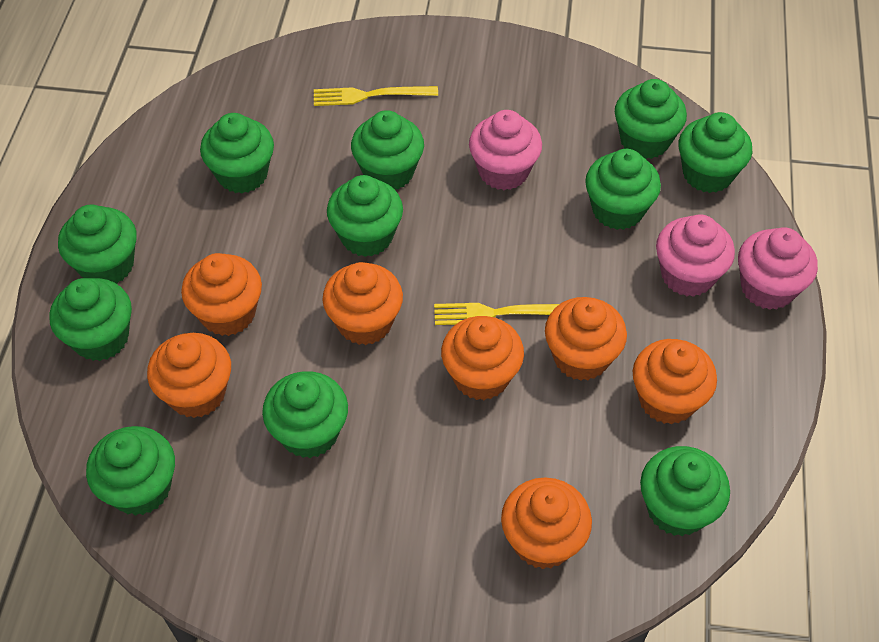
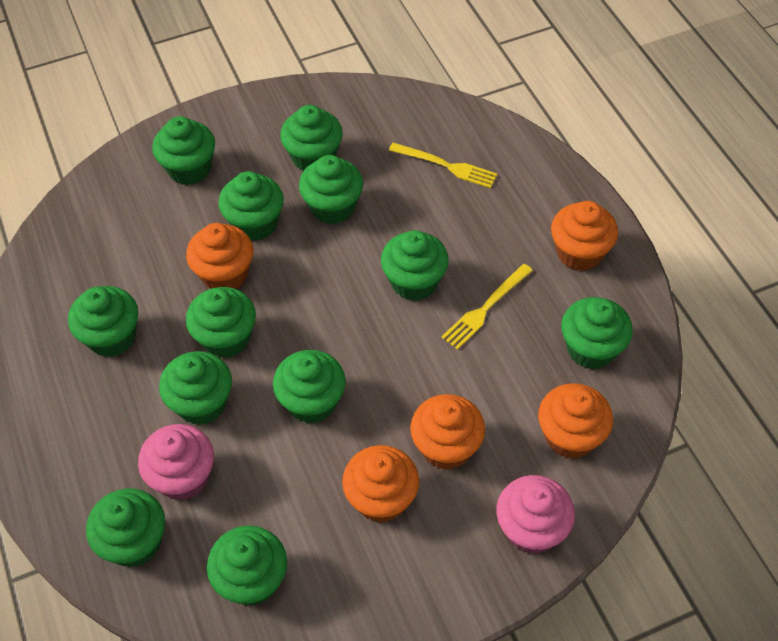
green cupcake: [49,278,132,361] [58,204,137,284] [86,426,175,516] [200,113,274,193] [262,371,348,458] [327,175,403,257] [351,110,424,190] [585,149,661,230] [615,79,687,159] [640,446,730,536] [679,112,752,193] = 11 -> [68,286,138,357] [86,488,165,567] [152,116,215,185] [159,351,232,425] [186,287,256,358] [207,526,287,606] [218,171,284,241] [273,350,346,423] [280,105,343,171] [299,155,363,224] [381,230,448,301] [561,297,633,369] = 12
orange cupcake: [147,333,231,418] [181,253,262,336] [322,262,403,345] [441,316,524,400] [501,478,592,569] [545,297,627,381] [633,339,717,424] = 7 -> [186,223,253,289] [342,445,419,523] [410,394,485,470] [538,383,613,459] [551,201,618,271] = 5
pink cupcake: [469,110,542,190] [656,214,735,297] [738,227,818,310] = 3 -> [138,424,214,501] [496,475,575,554] = 2

